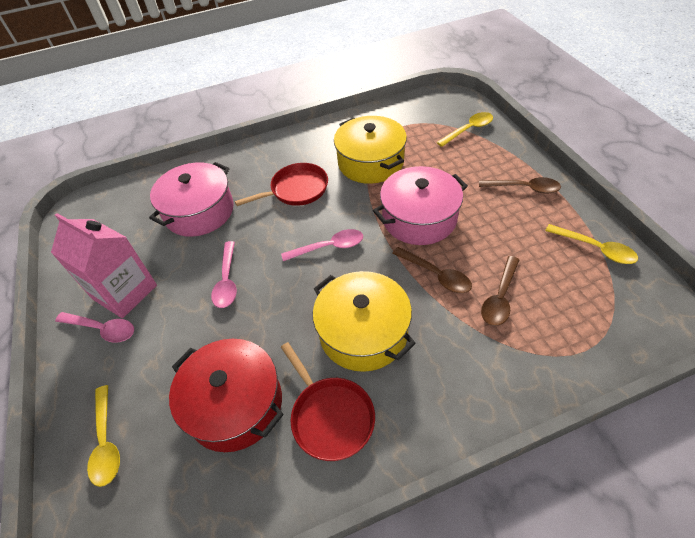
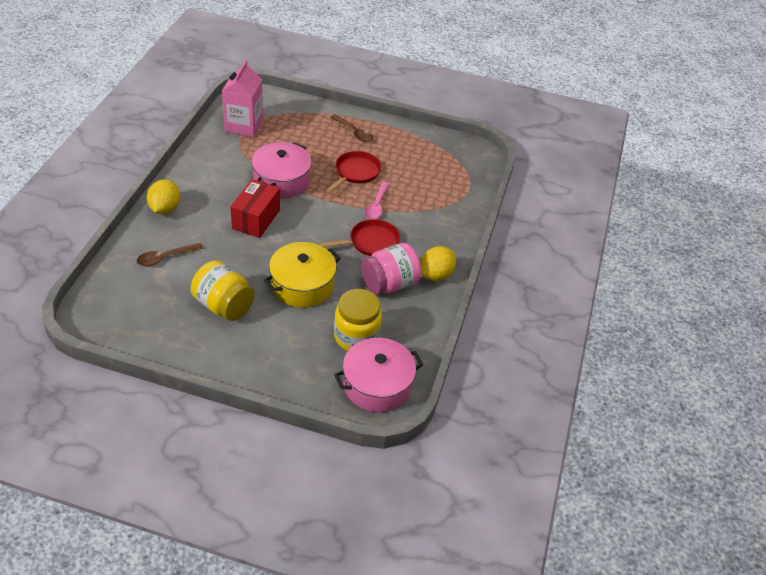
brown spoon: [392,247,472,293] [479,177,561,194] [481,256,519,326] = 3 -> [137,243,204,266] [331,114,373,142] = 2
pink jar: none = 0 -> [361,243,422,295] = 1
pink spoon: [55,312,134,343] [211,241,237,308] [281,229,363,261] = 3 -> [364,182,389,219] = 1
red box: none = 0 -> [230,179,280,238] = 1
red pot: [169,339,283,452] = 1 -> none = 0
yellow jar: none = 0 -> [191,260,255,321] [334,289,382,351] = 2
yellow lemon: none = 0 -> [147,179,180,214] [420,246,456,281] = 2
yellow pot: [313,271,416,372] [334,116,407,184] = 2 -> [264,242,341,308] = 1
yellow spoon: [87,385,120,487] [436,112,493,147] [545,224,638,264] = 3 -> none = 0

